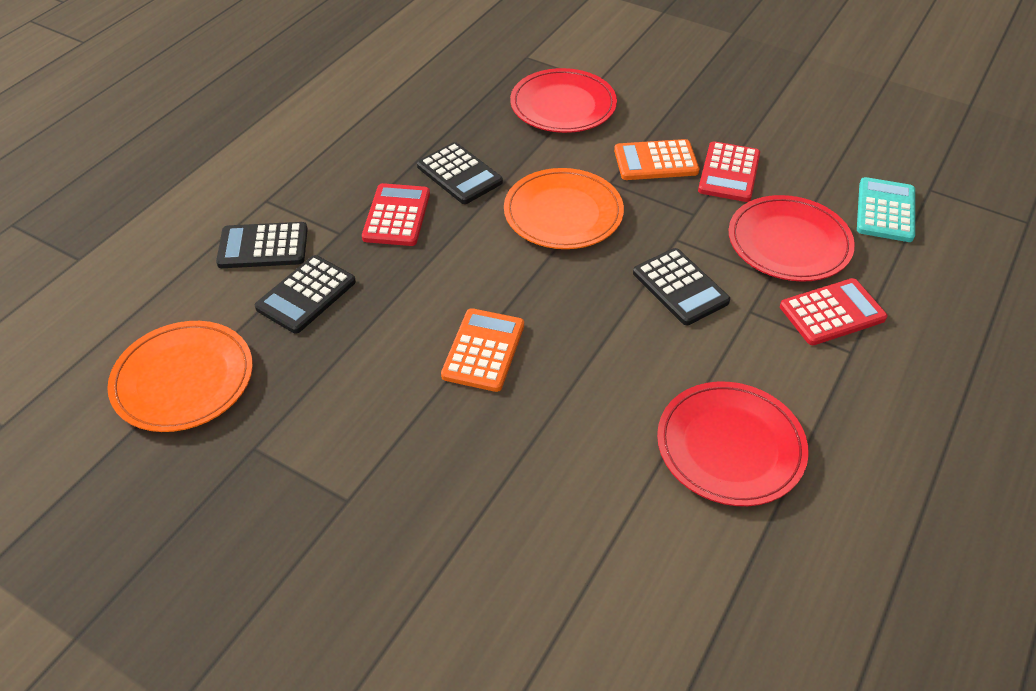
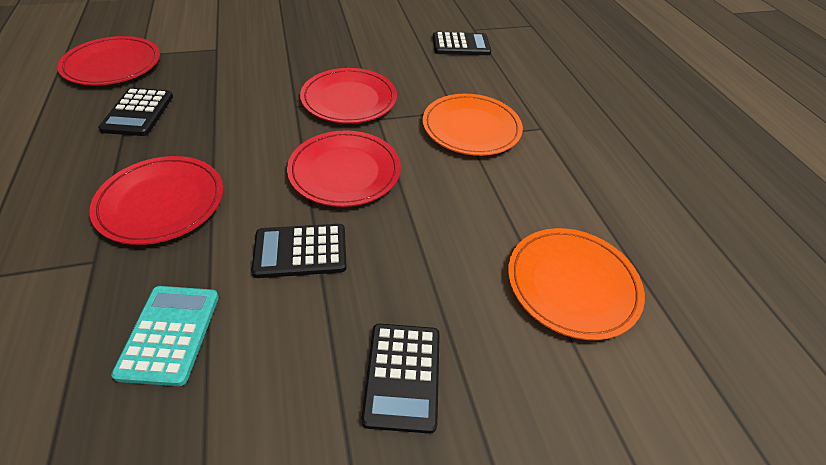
orange calculator: [441,308,524,392] [614,139,699,180] = 2 -> none = 0
red calculator: [362,183,430,246] [698,141,760,202] [780,278,887,345] = 3 -> none = 0
red plate: [510,68,617,133] [657,382,809,506] [729,195,855,282] = 3 -> [57,36,160,86] [89,156,223,245] [287,130,401,207] [300,68,397,124] = 4

